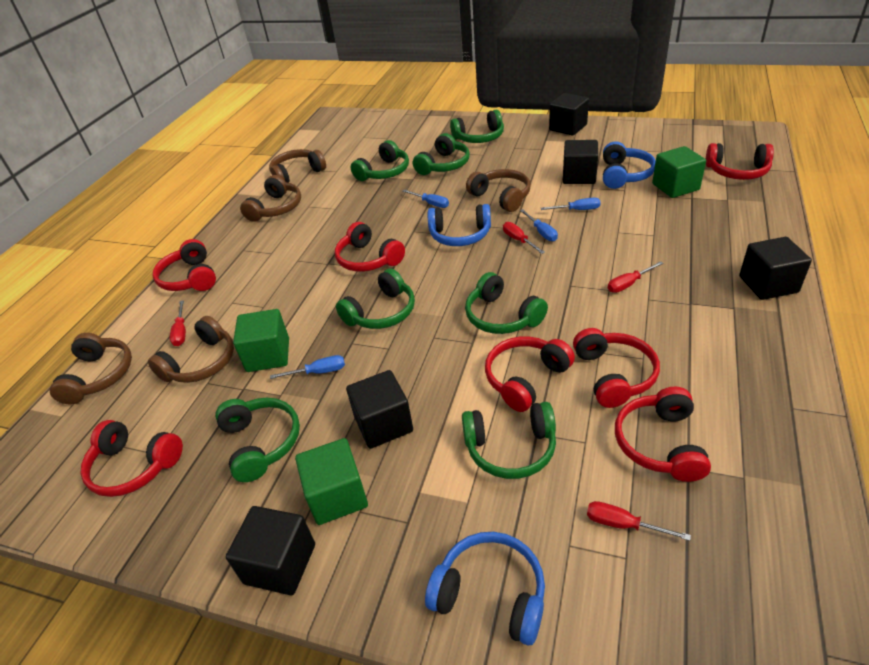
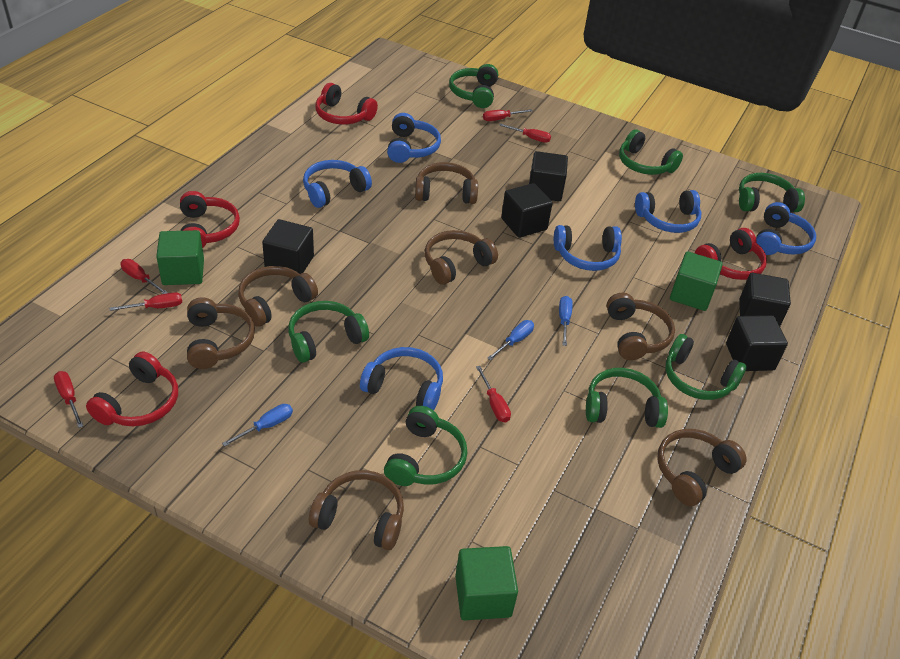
blue headphones: [425,532,545,645] [428,204,491,246] [603,141,656,189] = 3 -> [303,160,372,208] [360,347,443,411] [387,113,441,163] [554,225,622,271] [635,190,701,233] [756,202,816,255] = 6
blue screwdriver: [270,355,345,379] [402,190,449,208] [520,209,558,241] [541,198,600,210] = 4 -> [222,404,293,447] [487,320,534,361] [559,296,572,346] = 3
brown headphones: [49,333,132,404] [148,316,234,383] [240,175,301,222] [269,149,326,183] [466,169,531,212] = 5 -> [187,298,255,369] [238,266,318,327] [309,470,404,550] [415,162,478,204] [425,230,498,285] [607,293,675,360] [657,429,747,506] = 7
red headphones: [80,420,183,497] [153,239,216,291] [335,222,405,272] [485,336,575,412] [573,328,660,408] [615,387,711,482] [706,143,774,180] = 7 -> [86,351,178,426] [180,191,240,248] [315,83,378,125] [695,228,767,280] = 4
red screwdriver: [170,300,186,346] [503,222,545,254] [587,501,691,541] [608,261,664,293] = 4 -> [54,371,83,428] [110,292,182,311] [120,259,168,294] [476,366,511,422] [483,109,533,121] [499,124,551,143] = 6

